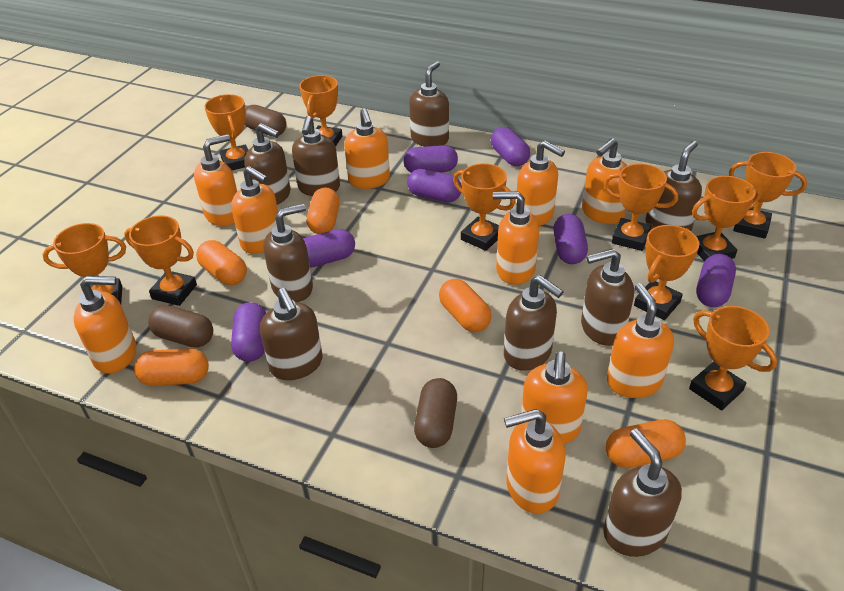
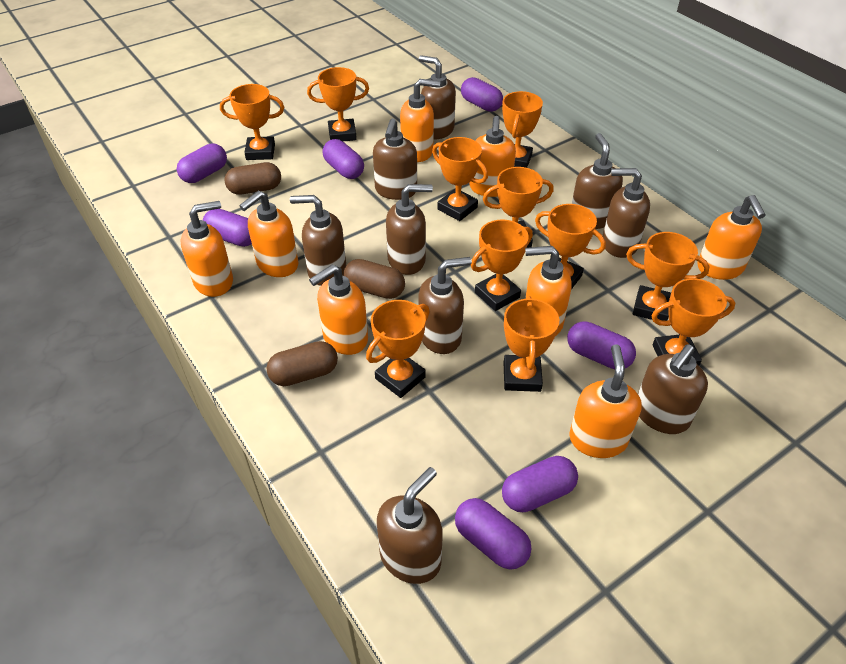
orange capsule: [134,348,209,386] [196,240,247,285] [307,187,340,234] [439,279,492,332] [606,419,686,468] = 5 -> none = 0
orange soap dispenser: [74,276,137,374] [194,134,237,226] [231,166,278,254] [344,108,390,189] [493,191,539,285] [504,409,566,514] [516,140,565,226] [521,351,588,444] [582,138,628,224] [607,283,674,398] = 10 -> [181,201,233,297] [239,191,298,277] [309,265,368,355] [400,79,440,162] [469,116,516,197] [525,246,571,335] [569,344,642,458] [698,195,766,280] = 8
orange trophy: [42,223,126,304] [124,215,197,306] [204,94,248,170] [299,75,342,147] [453,163,515,251] [604,163,678,251] [634,225,699,320] [689,306,777,410] [692,176,761,262] [729,152,807,239] = 10 -> [220,84,284,160] [307,67,369,141] [366,300,430,398] [432,137,488,221] [471,219,533,311] [483,167,554,248] [502,91,543,168] [503,296,559,392] [535,204,606,289] [626,232,710,321] [652,278,736,365] = 11

